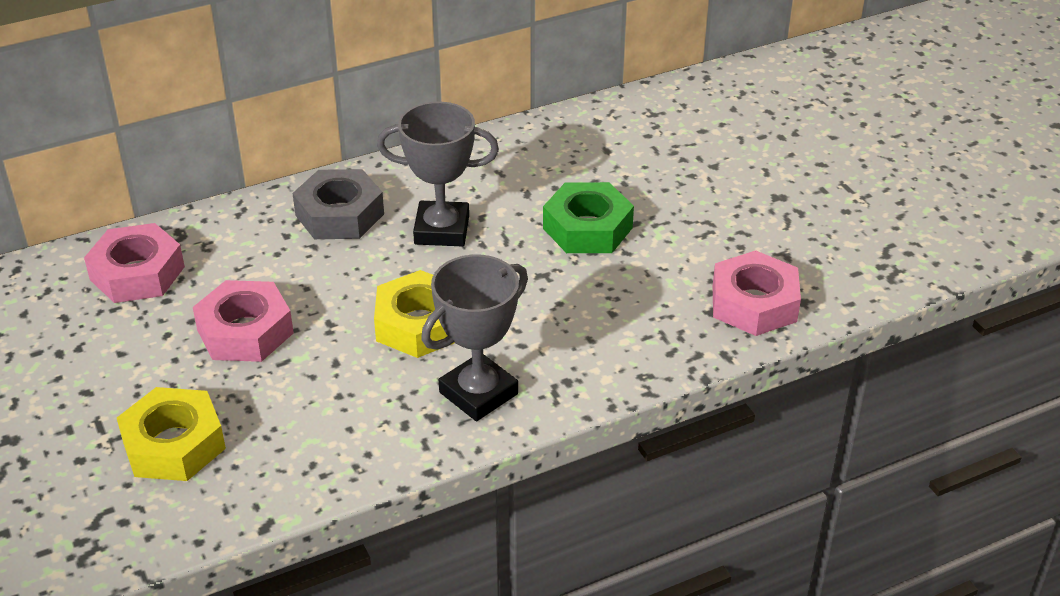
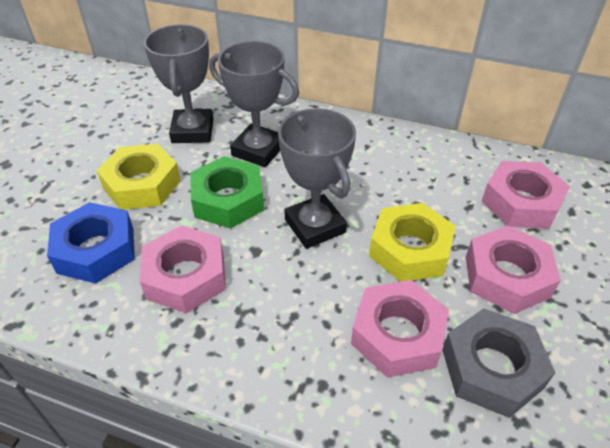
blue nut: none = 0 -> [47,202,135,284] = 1
grey trophy: [377,102,499,246] [421,254,528,421] = 2 -> [144,24,213,143] [209,41,299,167] [278,108,356,249] = 3
pink nut: [84,223,185,303] [193,280,294,362] [713,250,801,336] = 3 -> [140,225,226,313] [351,280,449,378] [466,225,561,314] [482,161,570,229] = 4

